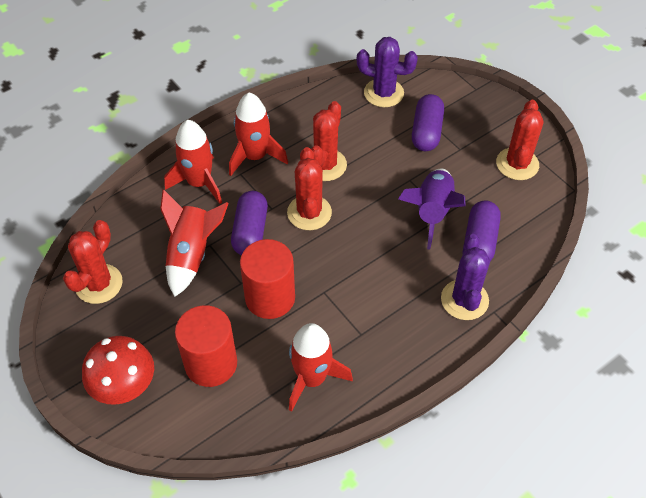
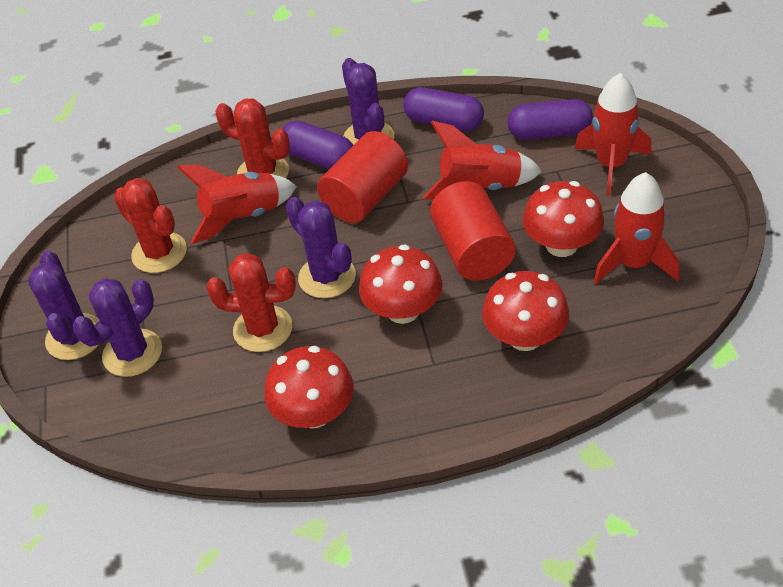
purple cactus: [357,37,418,107] [441,234,490,320] = 2 -> [28,251,99,360] [73,278,162,377] [286,197,356,298] [342,58,394,145] = 4
purple rocket: [398,168,466,250] = 1 -> none = 0
red cactus: [63,220,123,304] [287,147,332,230] [311,101,347,181] [496,100,543,180] = 4 -> [114,178,187,273] [206,253,296,352] [216,98,290,178] = 3
red mushroom: [82,336,154,405] = 1 -> [264,346,354,429] [359,245,442,324] [482,271,570,351] [523,181,604,257] = 4

